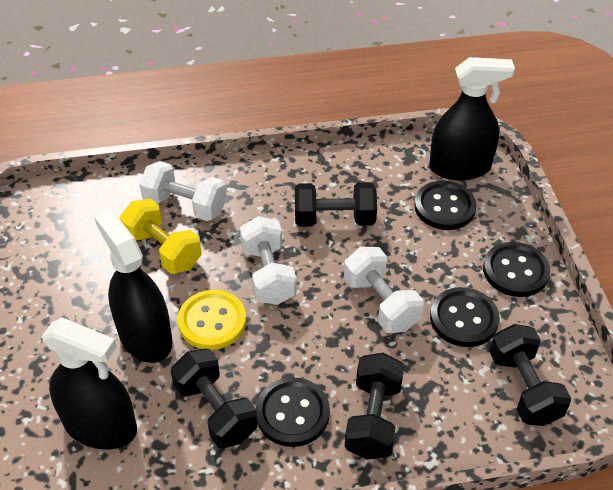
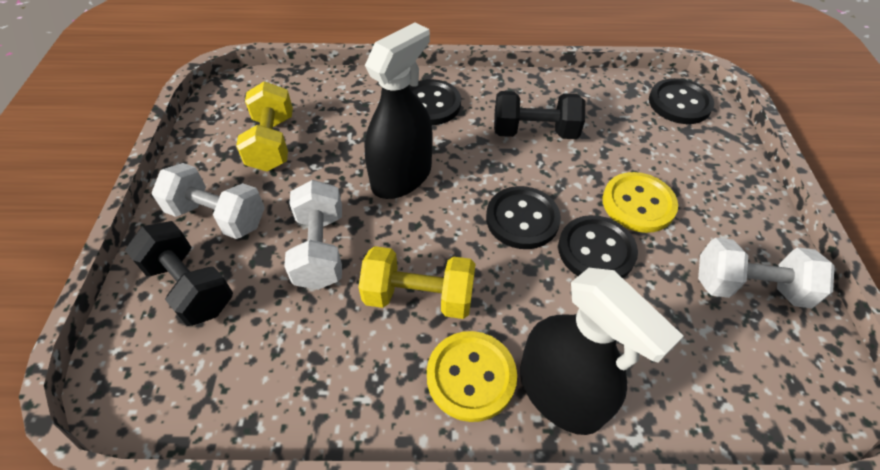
black dumbbell: [171,349,258,449] [295,182,377,227] [345,353,404,459] [489,324,571,426] = 4 -> [125,221,233,326] [494,91,585,139] = 2
black spray bottle: [42,317,137,449] [94,210,173,363] [429,57,515,180] = 3 -> [365,22,433,199] [520,268,684,435] = 2
yellow button: [178,290,246,350] = 1 -> [427,331,517,422] [602,172,678,233] = 2
yellow dumbbell: [120,199,202,274] = 1 -> [236,81,293,171] [358,246,475,319] = 2

